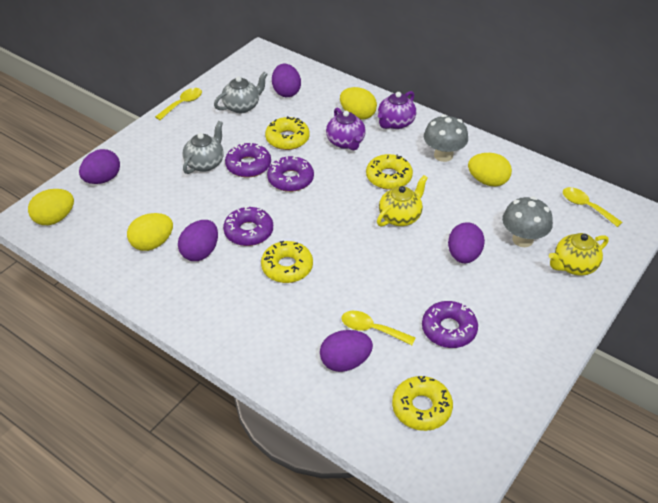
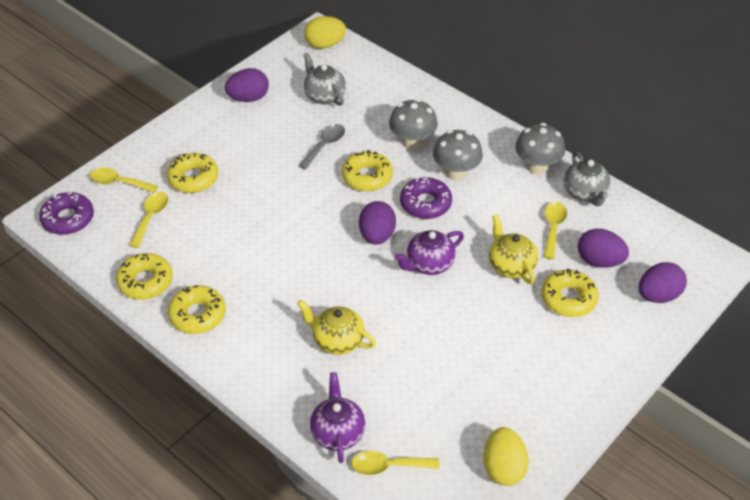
grey mushroom: [424,114,468,162] [502,197,553,247] = 2 -> [389,99,438,150] [433,130,483,181] [515,123,565,175] = 3
grey spoon: none = 0 -> [298,124,345,169] = 1
purple donut: [223,206,273,246] [225,143,271,178] [267,156,314,192] [422,301,478,348] = 4 -> [39,192,94,235] [400,177,452,219] = 2
purple egg: [79,149,120,184] [178,220,218,261] [272,64,301,97] [320,330,373,372] [448,222,485,263] = 5 -> [225,68,269,102] [359,201,396,244] [578,229,629,268] [639,262,687,303] = 4
yellow donut: [261,241,313,283] [265,116,310,150] [366,154,413,190] [392,376,453,431] = 4 -> [116,253,173,300] [167,153,218,193] [168,285,226,334] [342,150,393,191] [541,269,599,317] = 5
yellow egg: [28,189,74,225] [127,213,173,251] [340,87,377,120] [468,153,512,186] = 4 -> [304,16,346,49] [483,427,529,486] = 2
yellow spoon: [155,88,202,120] [341,311,416,345] [563,187,623,227] = 3 -> [90,168,158,193] [129,192,168,248] [351,451,440,475] [544,202,567,259] = 4

